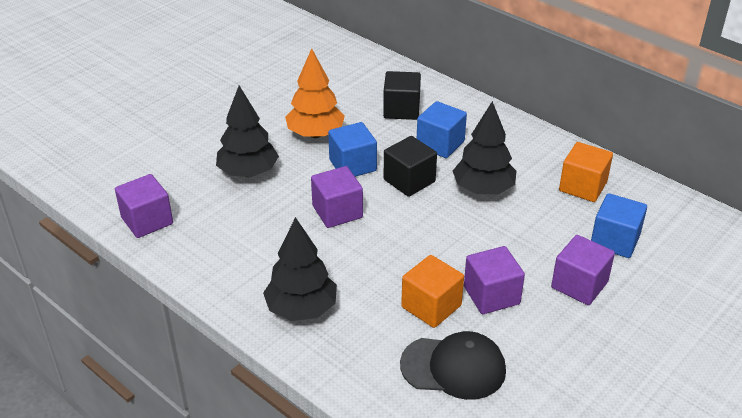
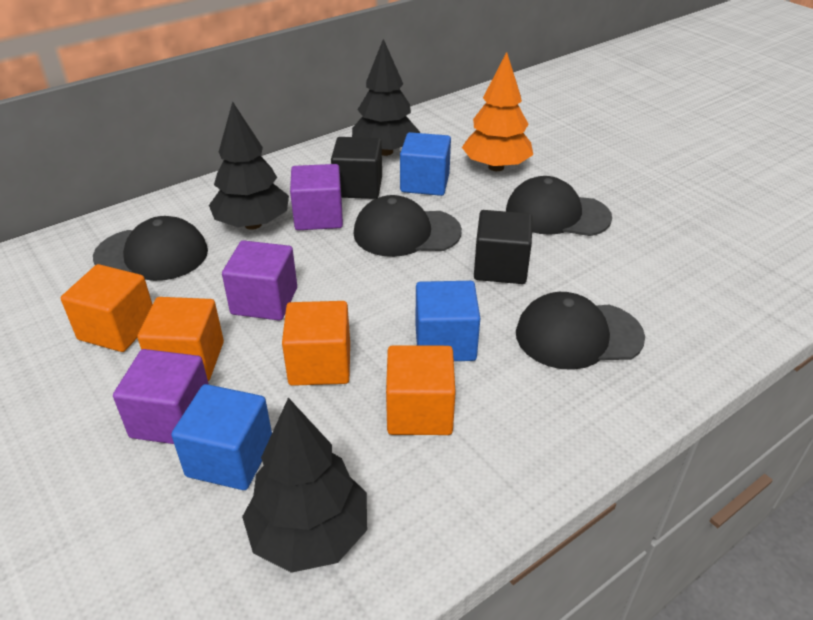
black cap: [400,331,506,400] = 1 -> [93,216,208,281] [354,195,462,257] [506,176,612,236] [516,292,645,370] = 4
orange cube: [401,255,464,328] [559,142,613,202] = 2 -> [61,264,153,352] [137,297,224,381] [282,301,350,386] [386,345,456,435] = 4
purple cube: [115,174,173,238] [311,166,363,228] [464,246,525,314] [551,235,615,305] = 4 -> [113,349,209,444] [222,240,297,320] [290,164,343,230] = 3

